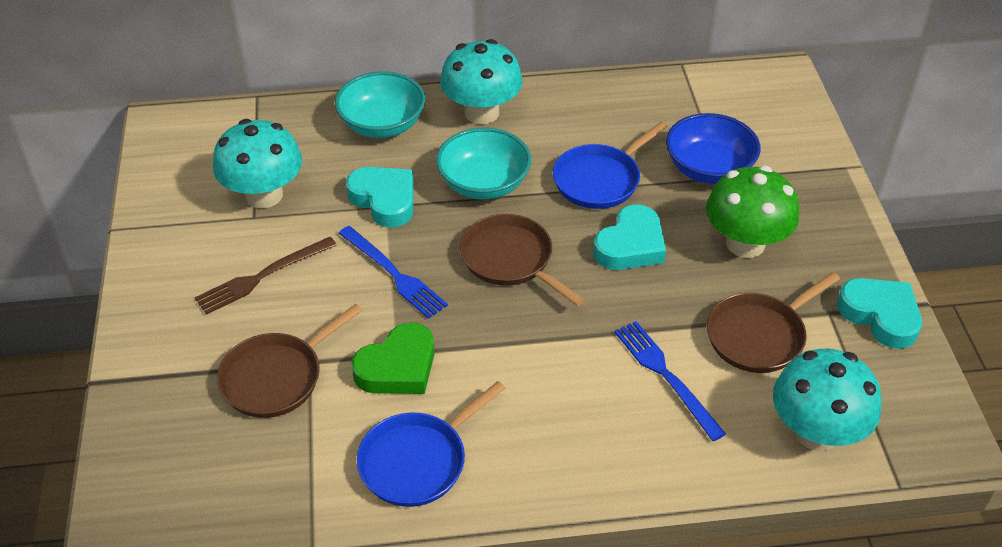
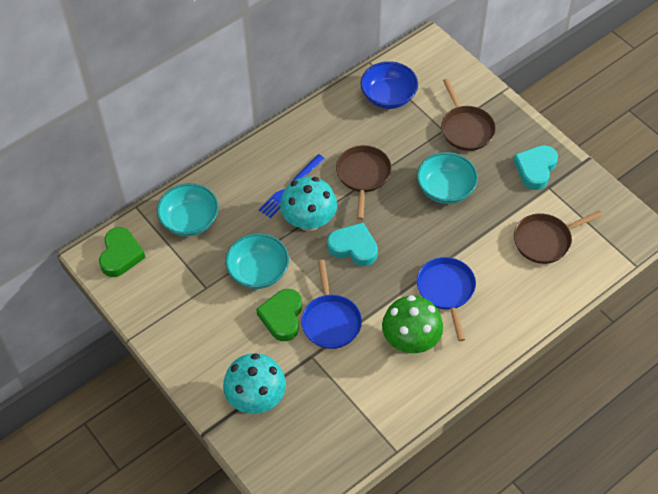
blue fork: [339,226,448,319] [614,321,726,441] = 2 -> [259,154,325,218] = 1
brown fork: [195,237,337,315] = 1 -> none = 0
green heart: [352,322,434,394] = 1 -> [99,227,146,277] [256,289,302,341] = 2
turquoise bowl: [335,71,425,138] [436,128,531,200] = 2 -> [157,183,219,236] [225,233,289,289] [417,152,478,204] = 3
turquoise heart: [346,167,413,228] [593,204,666,270] [837,278,922,349] = 3 -> [327,223,378,266] [514,145,558,190] = 2
turquoise mushroom: [213,119,302,208] [440,39,522,124] [773,349,881,451] = 3 -> [223,353,286,414] [280,177,337,231] = 2

